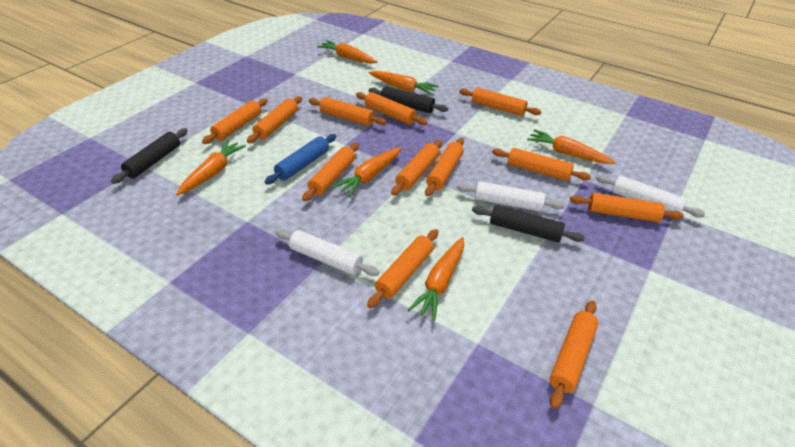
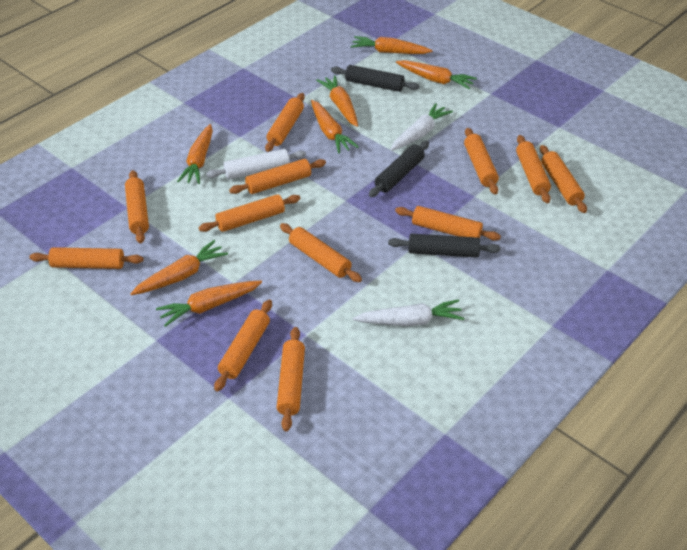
blue rolling pin: [265,134,336,184] = 1 -> none = 0
orange carrot: [176,140,246,195] [317,40,377,64] [332,147,401,197] [369,71,439,95] [408,237,464,321] [527,129,616,164] = 6 -> [130,240,228,295] [156,281,262,327] [177,124,213,184] [311,100,359,154] [316,75,358,127] [351,36,433,54] [396,60,477,89] = 7
white carrot: none = 0 -> [353,299,464,326] [390,103,453,151] = 2
white rolling pin: [276,229,379,276] [457,181,565,212] [596,175,705,218] = 3 -> [206,149,306,180] = 1

